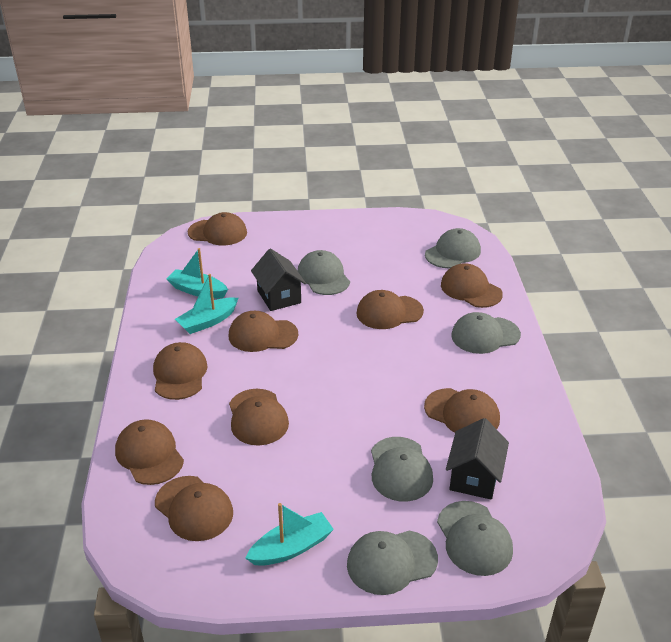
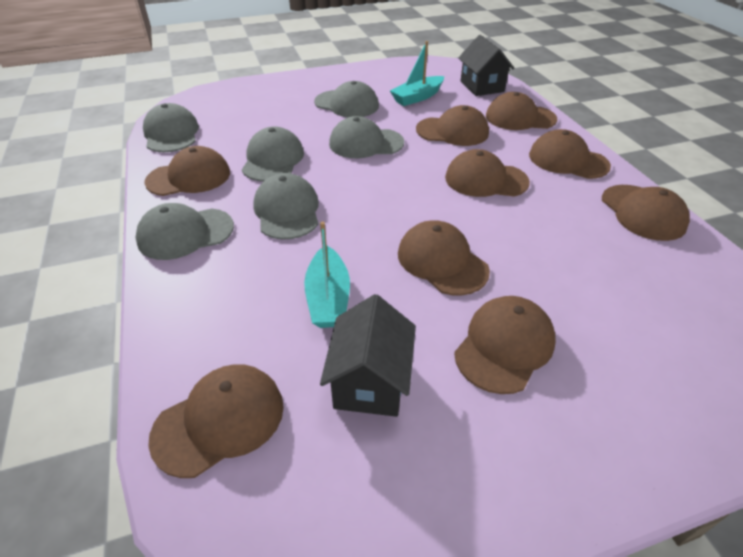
turquoise boat: [166,248,228,299] [175,274,239,334] [245,503,334,566] = 3 -> [304,221,350,328] [390,41,444,106] = 2

